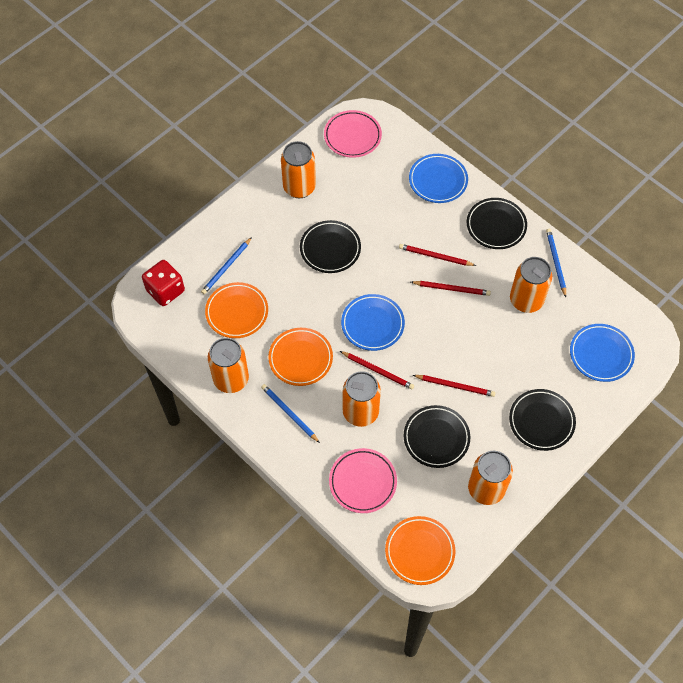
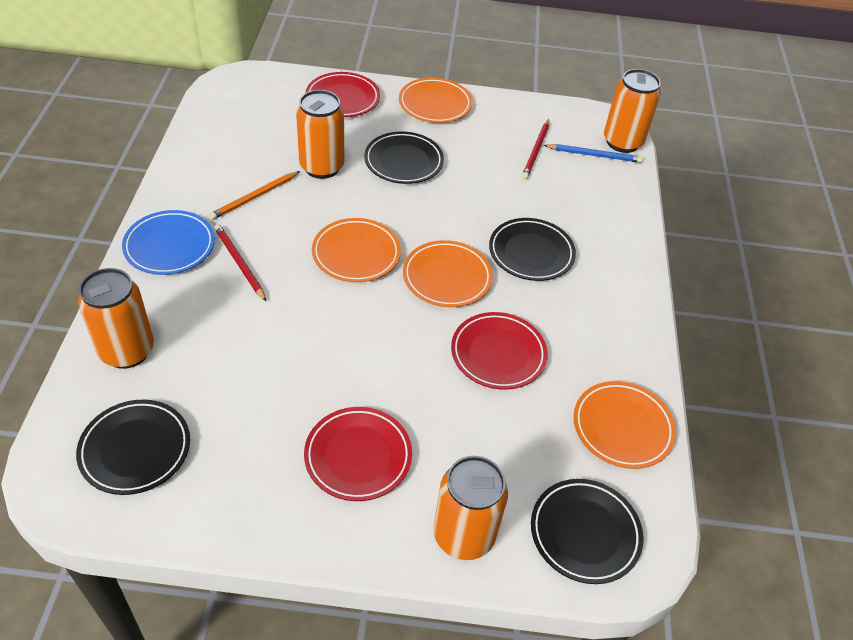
blue pencil: [201,237,252,294] [261,384,320,443] [546,229,566,297] = 3 -> [544,144,643,163] = 1
blue plate: [341,294,405,351] [409,154,468,203] [570,324,635,382] = 3 -> [122,210,215,275] = 1
orange can: [208,338,249,393] [281,141,316,198] [343,371,381,427] [468,451,513,505] [510,257,552,313] = 5 -> [78,268,154,369] [296,90,344,179] [433,456,508,560] [604,69,661,153] = 4
orange pencil: none = 0 -> [209,171,300,220] = 1
orange plate: [205,282,268,338] [268,328,333,386] [385,516,455,585] = 3 -> [312,218,401,282] [399,77,472,123] [403,240,493,307] [573,381,676,469] = 4
pink plate: [324,110,382,158] [329,448,397,513] = 2 -> none = 0
red dice: [142,260,185,306] = 1 -> none = 0
red pencil: [340,351,414,390] [399,244,476,266] [411,281,491,296] [413,375,495,397] = 4 -> [214,224,266,301] [522,119,549,179] = 2
red plate: none = 0 -> [304,407,412,501] [306,72,380,117] [451,312,548,390] = 3

